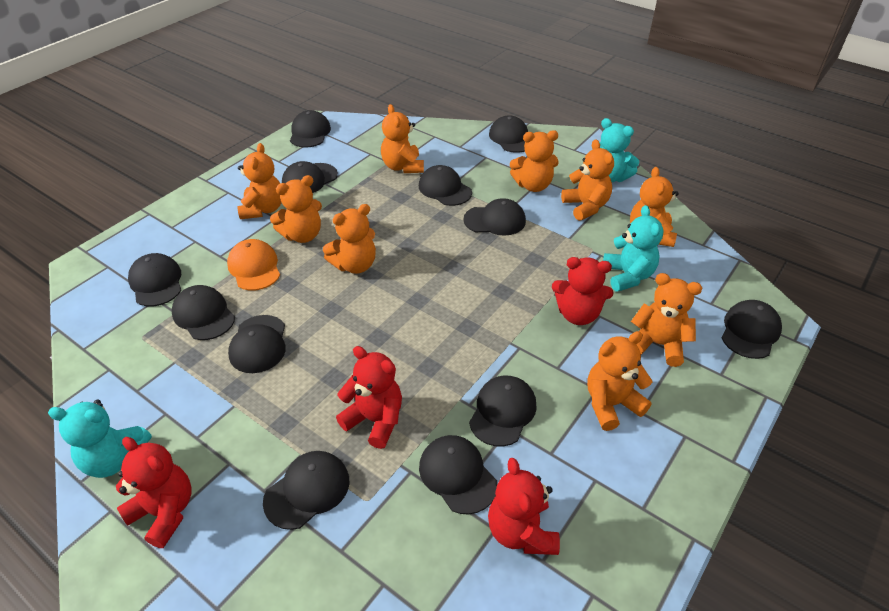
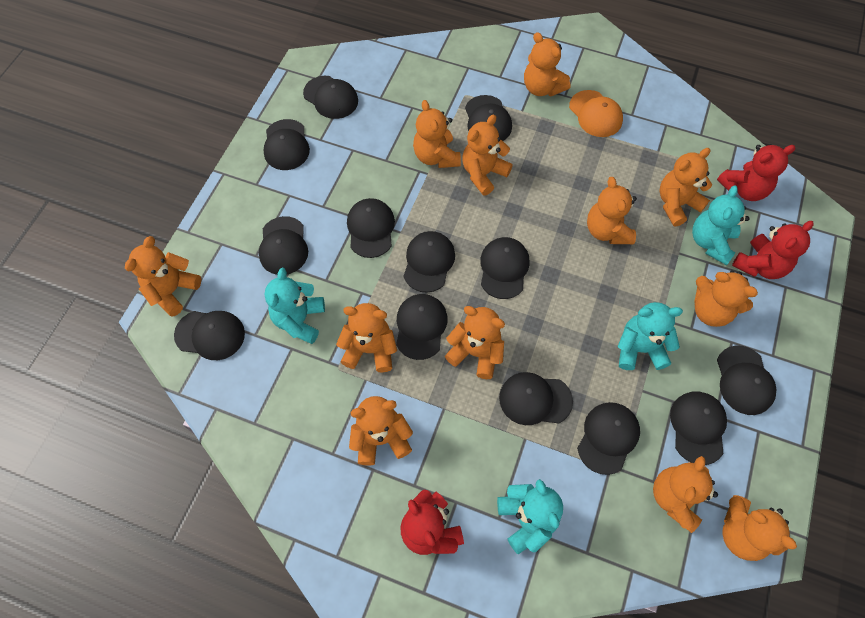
black cap: [128,253,182,306] [172,285,235,340] [228,315,286,373] [263,451,349,530] [282,161,338,193] [290,110,331,148] [419,165,472,206] [419,435,497,514] [463,198,526,235] [469,376,537,446] [489,115,528,153] [722,300,782,359] = 12 -> [174,311,245,360] [259,216,308,275] [263,119,310,170] [303,76,358,119] [347,198,395,258] [396,294,448,360] [404,231,455,293] [465,95,512,141] [480,237,530,299] [499,372,573,425] [577,402,640,475] [670,392,727,465] [717,345,776,415] = 13
orange teddy bear: [238,143,282,219] [270,175,322,243] [323,204,376,274] [381,104,424,173] [510,130,559,192] [561,139,614,221] [587,331,652,431] [630,167,679,247] [631,273,702,367] = 9 -> [125,236,201,317] [336,303,397,373] [349,396,413,466] [413,100,461,168] [445,306,505,379] [462,115,513,196] [524,32,570,96] [587,177,637,244] [653,456,718,533] [659,148,712,226] [694,271,758,327] [722,495,797,561] = 12
red teddy bear: [116,437,192,548] [336,346,402,449] [488,458,560,555] [552,257,614,325] = 4 -> [400,490,464,555] [717,144,795,201] [732,221,814,279] = 3
turquoise teddy bear: [48,399,152,478] [599,118,640,182] [603,205,664,292] = 3 -> [265,268,325,344] [497,479,563,554] [618,302,683,370] [692,185,750,265] = 4

